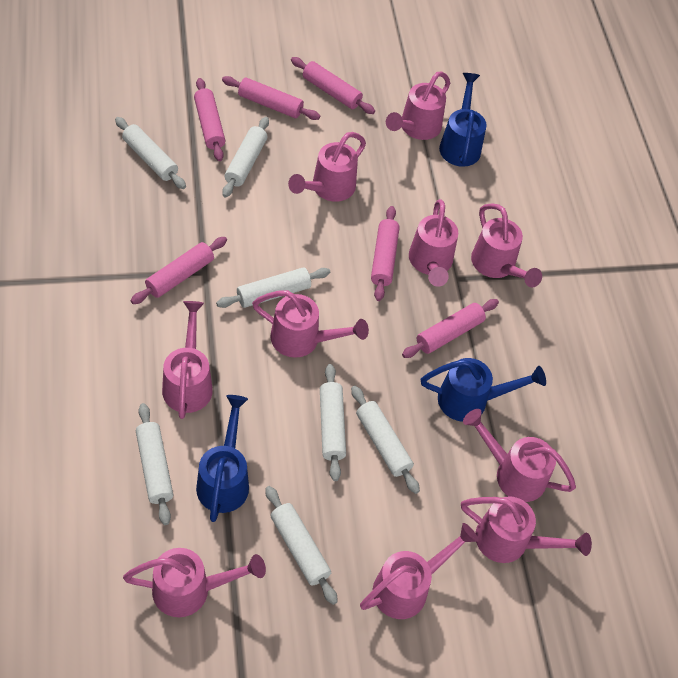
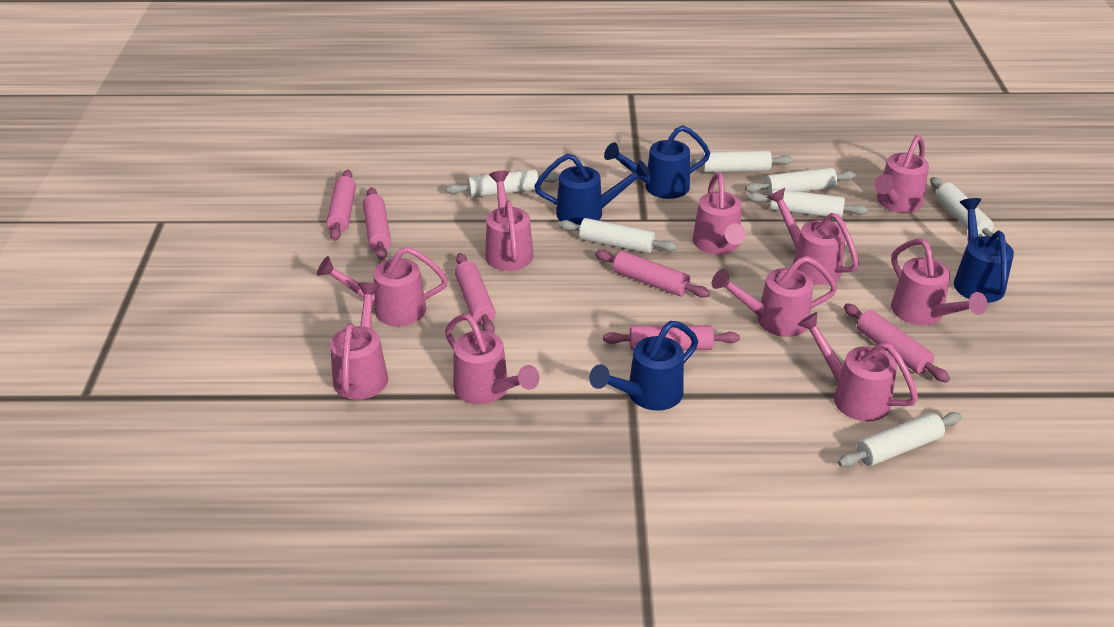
blue watering can: [196,395,249,522] [421,358,546,422] [439,73,487,167] = 3 -> [534,154,651,225] [589,321,698,411] [604,125,710,199] [954,198,1014,303] = 4

